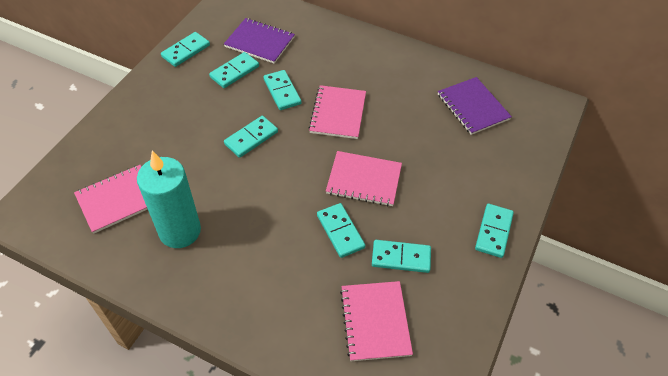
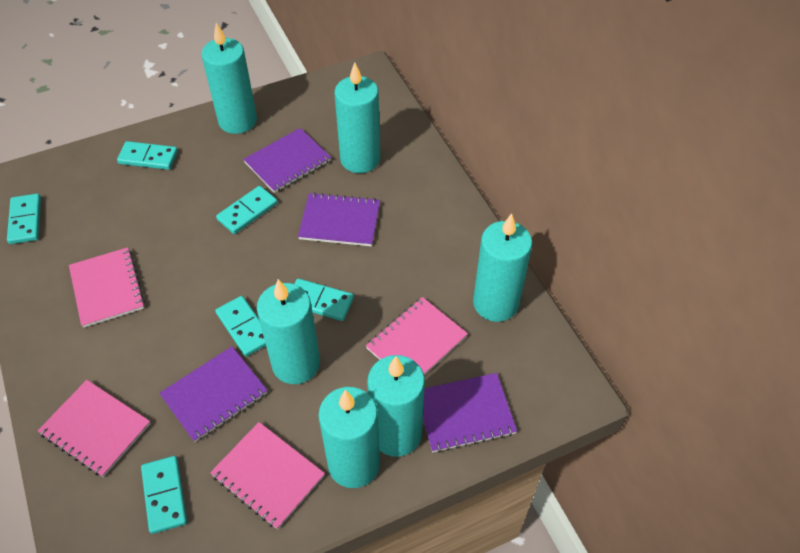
purple notebook: [224,18,295,64] [438,77,512,135] = 2 -> [159,346,268,442] [243,128,331,193] [298,192,380,246] [423,373,517,453] = 4
turquoise candle: [137,151,201,248] = 1 -> [201,23,257,134] [257,279,320,384] [318,387,380,488] [334,62,380,173] [367,355,425,457] [473,213,532,322] = 6
turquoise domino: [161,32,210,67] [209,52,259,88] [224,116,278,158] [263,70,302,110] [317,203,365,258] [372,240,431,273] [475,204,514,258] = 7 -> [7,193,41,244] [117,141,178,170] [141,456,187,534] [215,296,266,357] [216,186,278,234] [294,278,354,321] = 6

